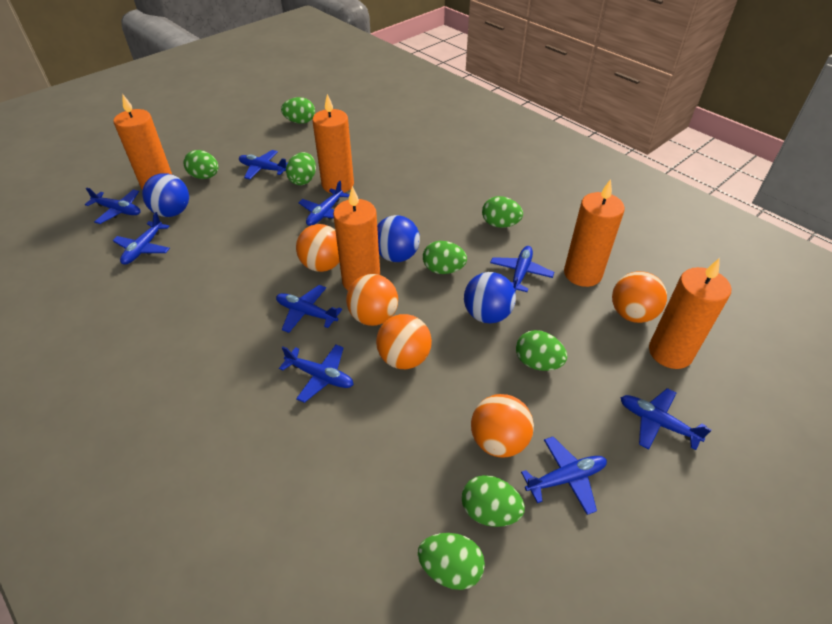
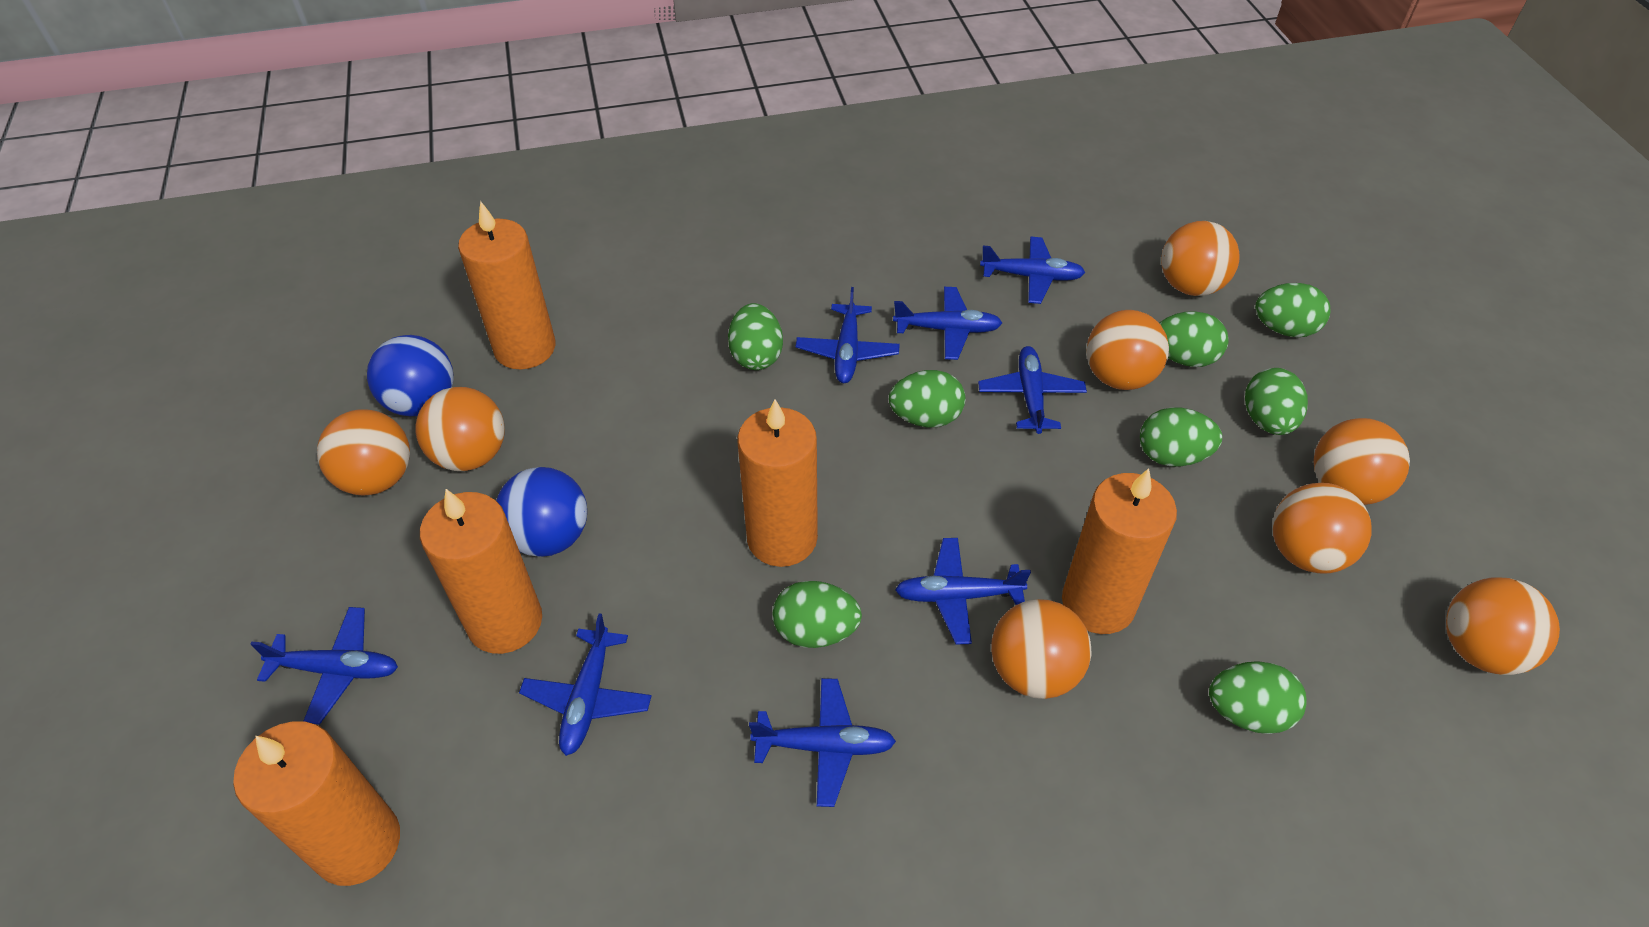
blue ball: [142,173,189,217] [377,215,420,262] [464,272,516,323] = 3 -> [367,335,454,416] [496,467,587,557] = 2
blue plane: [85,187,141,224] [113,212,170,265] [239,150,288,179] [276,285,342,333] [279,345,354,403] [298,181,349,226] [490,246,554,292] [521,437,607,515] [620,388,712,450] = 9 -> [250,607,398,725] [519,614,652,756] [749,678,896,807] [795,287,900,383] [893,287,1002,360] [895,538,1031,644] [978,346,1087,434] [980,237,1085,304] = 8
orange ball: [296,224,339,272] [346,274,398,326] [376,314,432,369] [471,394,534,458] [612,271,667,323] = 5 -> [317,409,410,495] [415,387,505,471] [991,599,1091,699] [1086,310,1169,390] [1161,221,1240,296] [1272,483,1372,574] [1314,418,1410,505] [1446,577,1560,675] = 8

